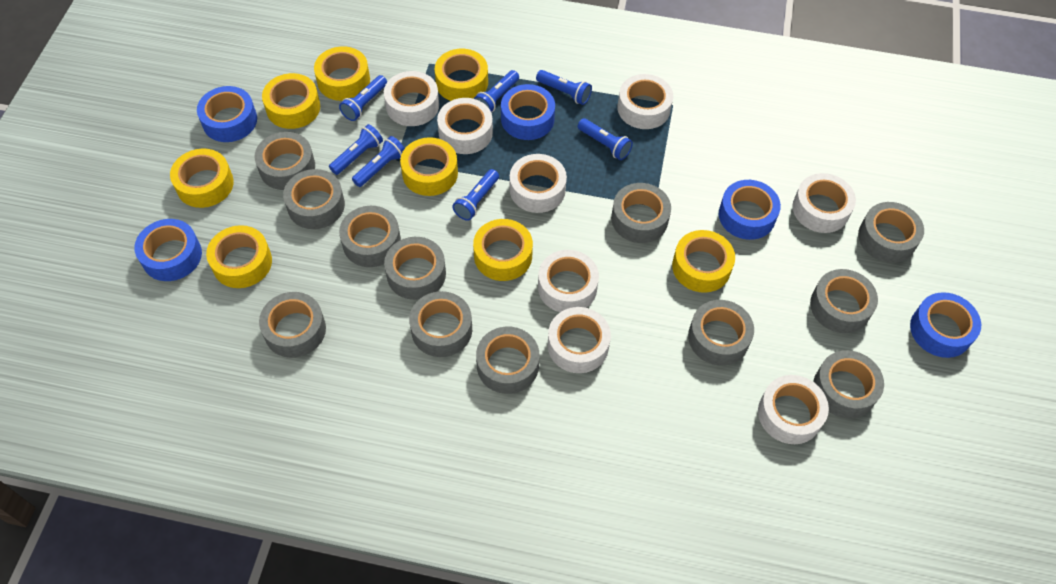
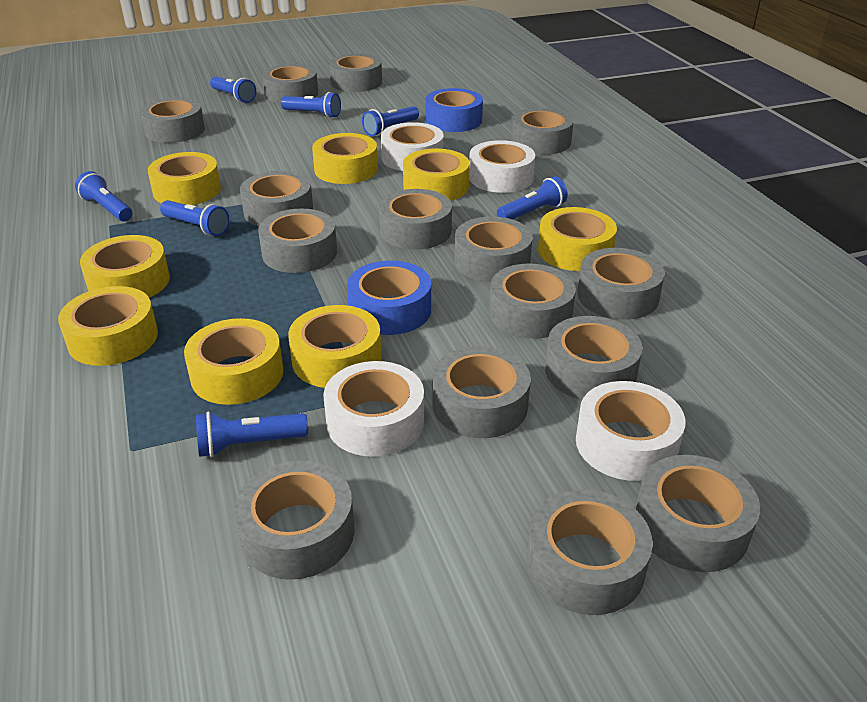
blue tape: [134,219,202,281] [197,86,257,142] [501,84,555,140] [719,180,781,240] [910,292,981,358] = 5 -> [347,261,431,335] [425,88,483,132] = 2
grey tape: [255,132,315,190] [259,292,326,358] [283,169,345,229] [339,206,401,267] [384,237,446,300] [409,291,472,357] [476,327,539,394] [611,183,671,243] [688,300,754,366] [810,269,878,333] [813,350,884,419] [858,202,924,263] = 12 -> [140,98,205,143] [234,461,355,580] [240,171,313,226] [258,209,337,273] [262,64,318,104] [329,53,382,92] [379,189,452,250] [433,346,531,438] [455,216,533,282] [489,264,576,339] [511,108,573,155] [527,489,653,615] [545,316,642,400] [577,248,664,320] [636,455,760,572] = 15
white tape: [384,71,439,126] [437,98,493,154] [510,154,567,213] [538,250,599,312] [548,307,611,373] [617,74,673,129] [758,375,829,444] [792,173,856,233] = 8 -> [323,361,424,457] [381,122,444,171] [469,140,535,193] [576,381,685,481] = 4

